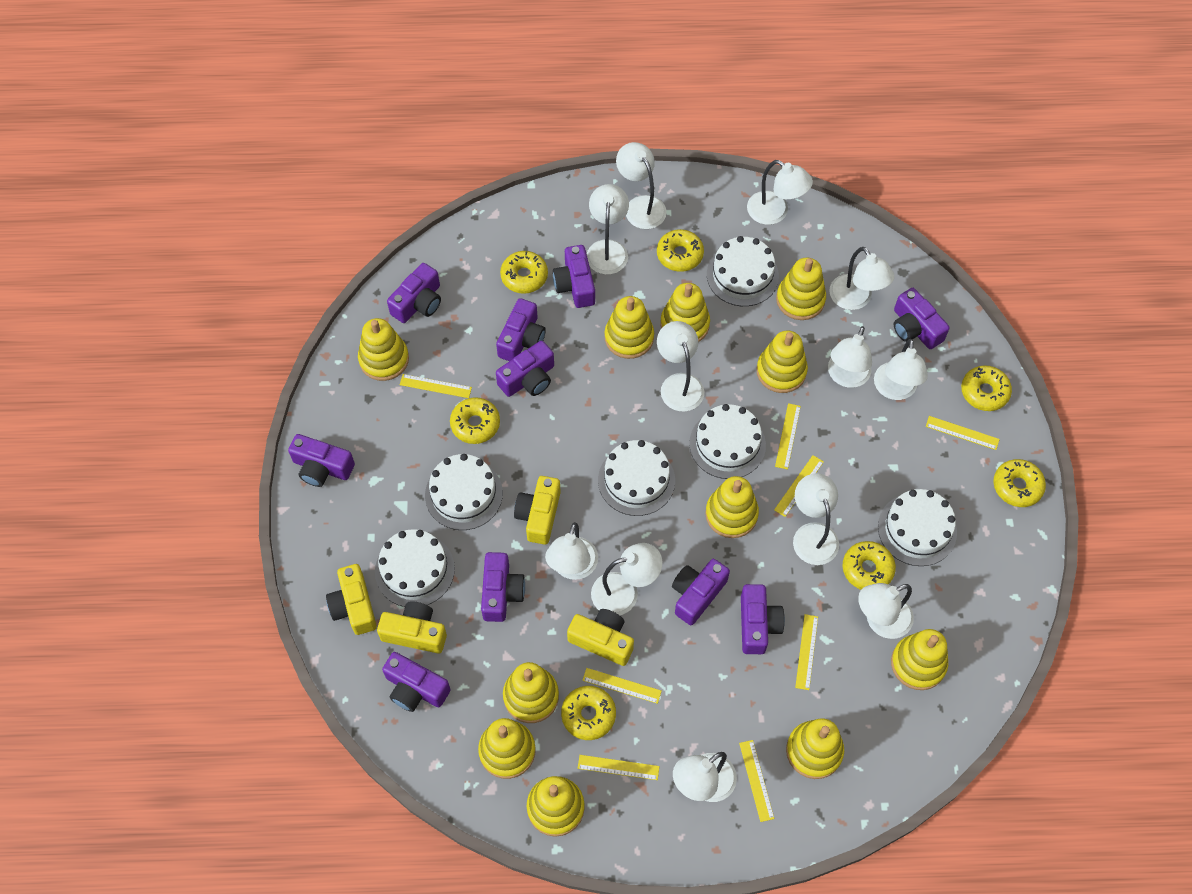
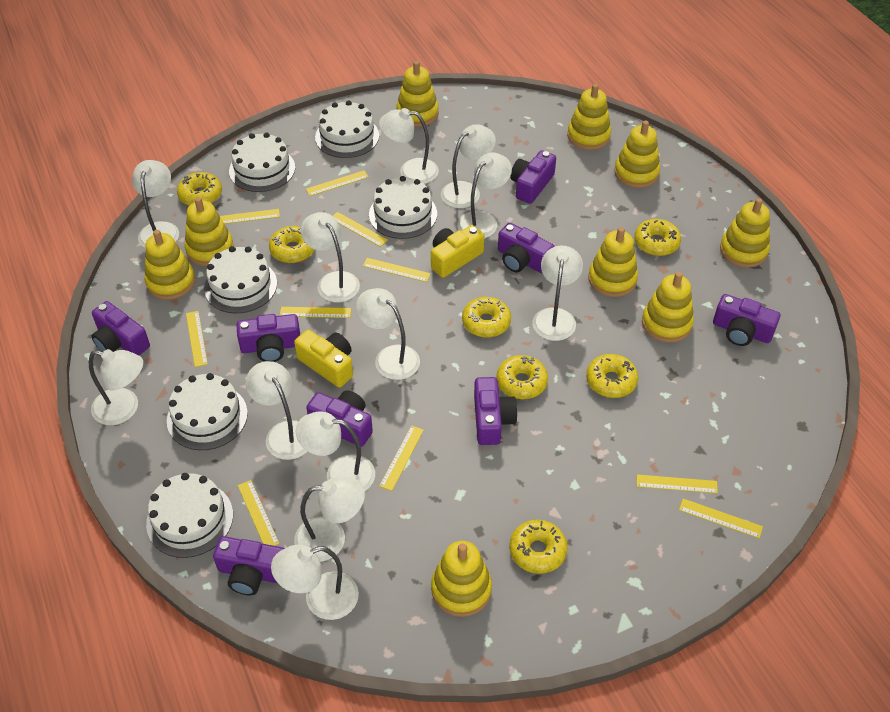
purple camera: [288,434,355,487] [382,652,450,712] [387,263,441,323] [481,552,525,622] [496,298,546,361] [496,341,554,397] [553,245,595,308] [672,559,730,625] [741,584,785,654] [893,288,950,349] = 10 -> [91,301,150,355] [213,536,285,595] [237,314,300,362] [306,390,373,447] [474,377,518,445] [498,223,555,273] [510,150,556,204] [713,294,780,346] = 8
yellow camera: [326,564,377,635] [377,601,447,653] [514,476,561,545] [567,609,634,666] = 4 -> [294,330,353,387] [431,225,484,278] = 2
yellow ruler: [400,374,472,398] [578,755,660,780] [582,668,662,704] [739,740,774,822] [774,455,824,517] [775,403,801,470] [795,614,818,690] [926,416,1000,450] = 8 -> [186,311,208,367] [220,209,280,224] [238,480,280,546] [280,307,351,318] [306,170,369,196] [333,212,388,247] [363,258,431,282] [379,425,424,491] [637,474,718,493] [679,499,763,539] = 10
yellow stacking toy: [358,318,409,381] [478,718,536,779] [503,662,559,723] [527,776,585,837] [605,296,654,359] [660,283,710,342] [705,476,759,538] [756,331,808,393] [776,258,826,320] [786,719,844,779] [891,629,948,690] = 11 -> [144,230,195,300] [184,197,234,266] [396,61,439,127] [431,541,492,617] [567,84,611,150] [588,227,638,297] [614,120,660,188] [642,272,694,343] [720,198,770,268] = 9

